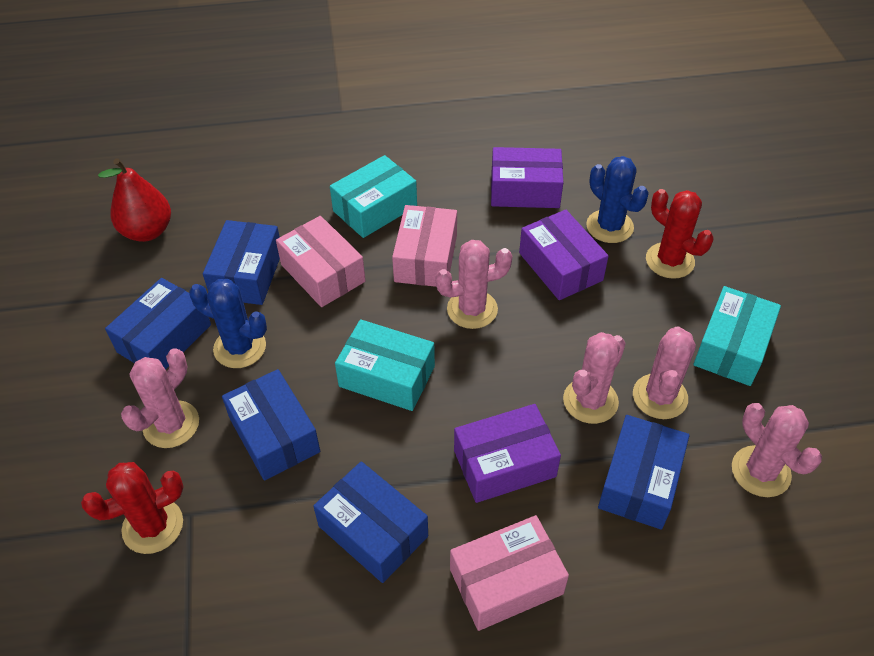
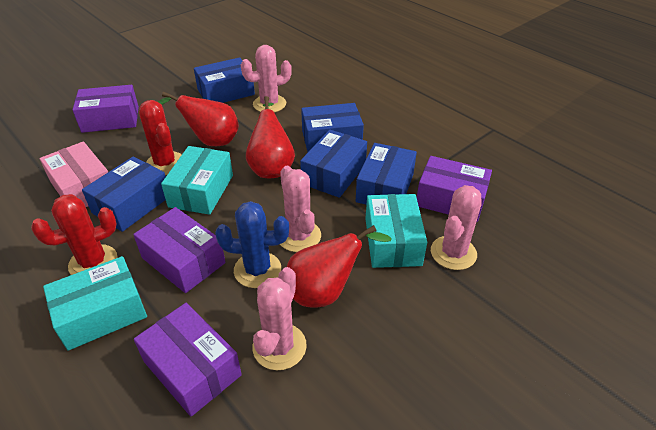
blue cactus: [189,279,267,368] [586,156,649,243] = 2 -> [215,201,289,288] = 1
pink box: [276,216,366,307] [392,205,457,287] [450,515,569,631] = 3 -> [40,141,108,207] = 1
pink cactus: [121,348,199,448] [435,240,512,329] [563,332,626,424] [633,326,696,419] [732,403,822,497] = 5 -> [241,45,292,112] [252,267,307,370] [280,166,321,252] [431,185,482,270] = 4
purple box: [454,404,561,503] [491,147,563,208] [519,210,609,300] = 3 -> [72,85,139,133] [133,207,225,293] [134,303,242,417] [417,156,492,222] = 4
red pear: [98,158,171,242] = 1 -> [157,92,239,146] [246,96,295,178] [287,225,392,307] = 3

